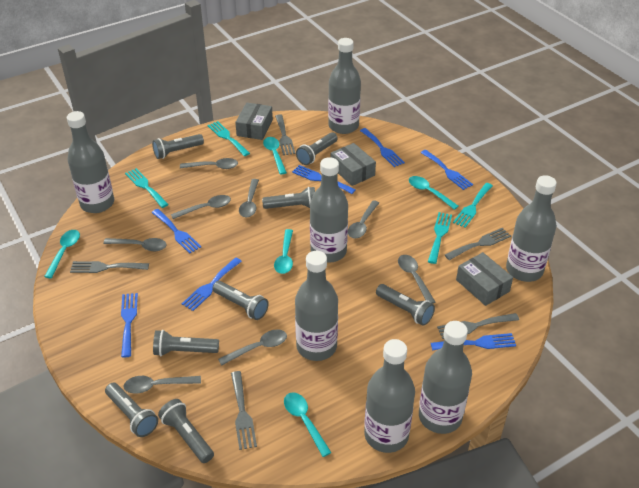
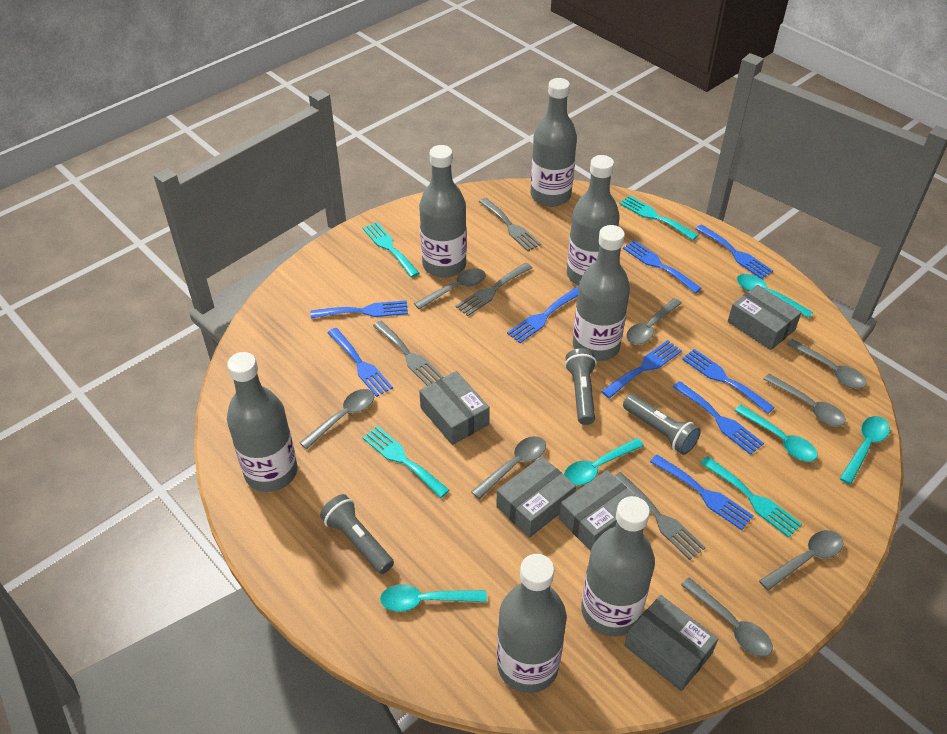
blue fork: [121,293,138,358] [152,209,201,254] [182,258,242,311] [292,165,356,194] [360,128,405,167] [421,150,473,190] [431,333,516,350] = 7 -> [311,300,408,318] [327,328,393,397] [507,287,579,343] [601,340,682,398] [623,240,702,293] [650,454,754,530] [673,381,764,455] [682,349,775,414] [695,224,773,279] = 9
grey box: [235,103,273,140] [331,143,376,186] [456,252,513,306] = 3 -> [419,371,490,445] [496,456,576,538] [559,470,636,551] [625,595,718,691] [728,285,802,350] = 5
grey flashlight: [105,383,158,437] [152,134,204,159] [153,330,219,356] [158,399,214,463] [212,281,269,320] [262,187,315,209] [296,132,338,165] [376,284,435,326] = 8 -> [320,494,394,574] [565,348,597,425] [623,394,701,455] = 3
grey fork: [70,261,149,273] [231,371,257,450] [275,114,295,155] [437,313,519,339] [445,228,511,260] = 5 -> [373,321,444,386] [456,262,532,316] [479,198,541,251] [615,472,706,560] = 4

